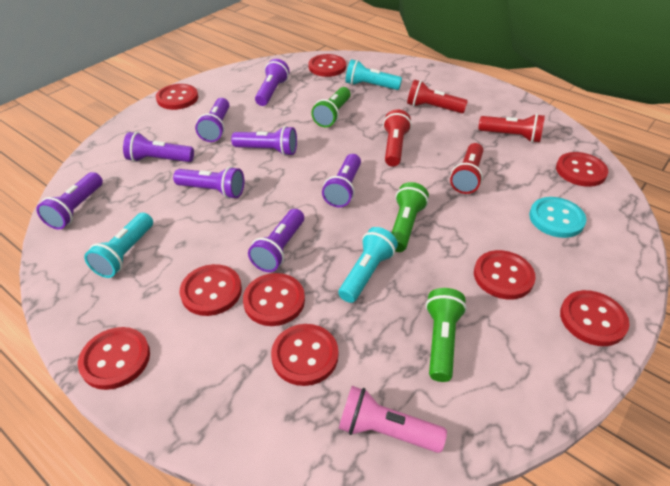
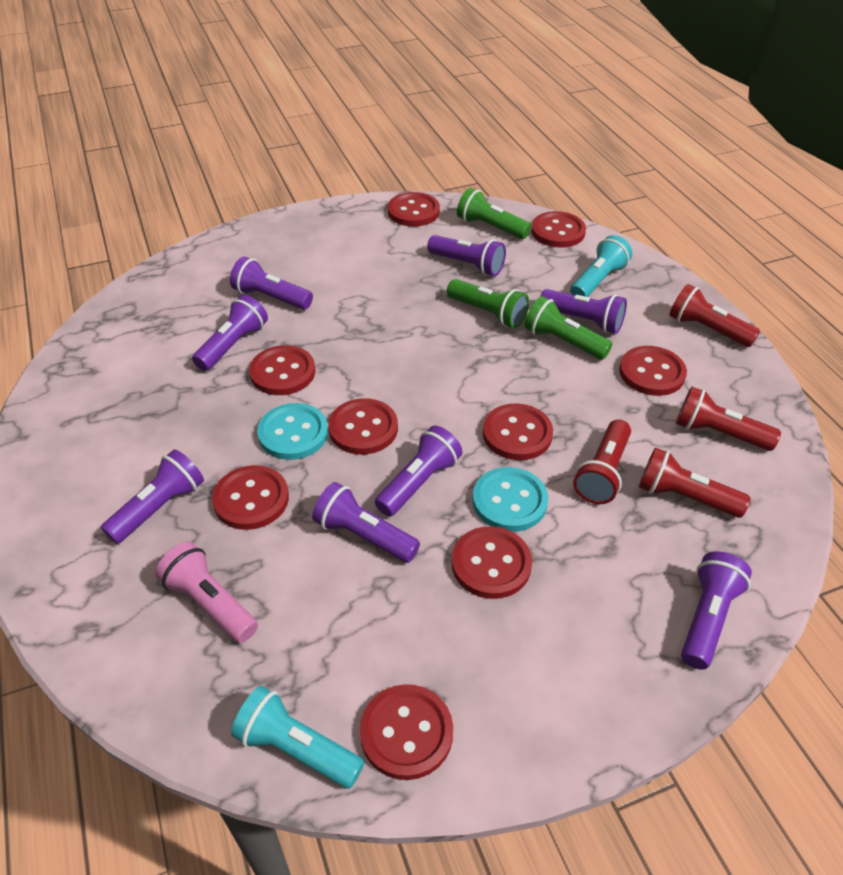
turquoise button: [529,197,586,238] = 1 -> [257,403,328,460] [473,467,548,532] = 2
turquoise flashlight: [84,213,153,278] [338,227,398,303] [346,59,402,90] = 3 -> [231,686,364,789] [570,235,632,297] = 2

